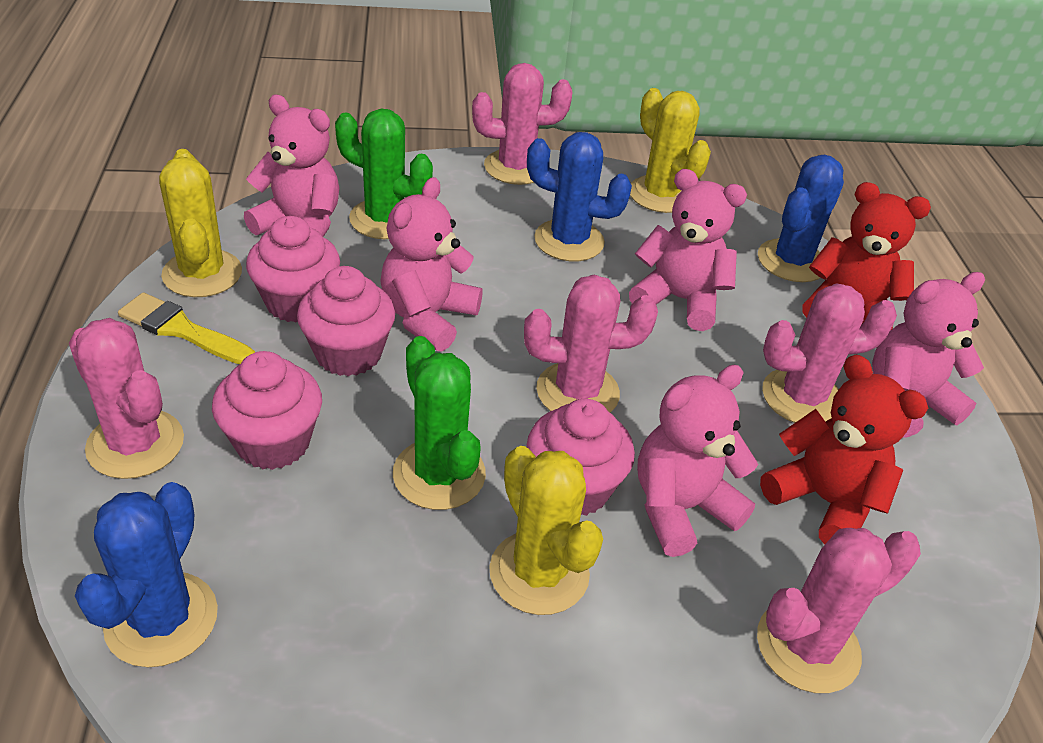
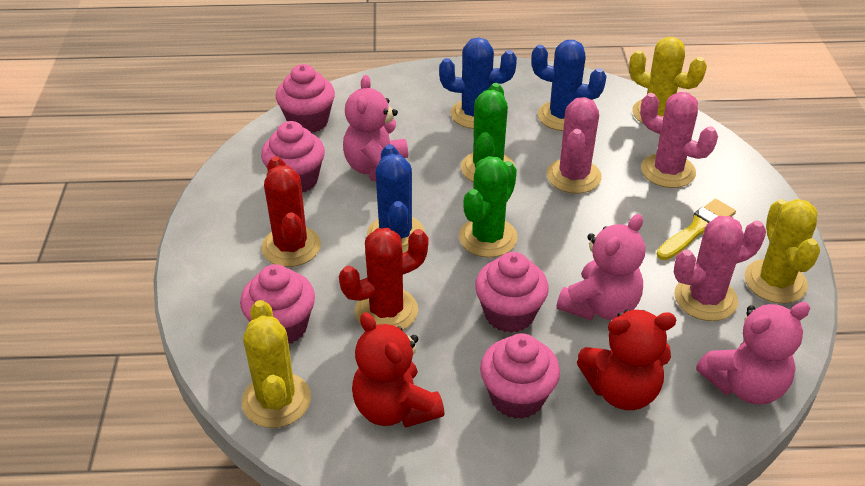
pink cactus: [69,318,184,479] [472,63,573,185] [524,275,658,413] [757,528,921,693] [762,283,897,423] = 5 -> [547,97,602,194] [640,92,718,188] [674,216,766,321] = 3
pink cupcake: [212,351,322,470] [246,216,340,323] [297,266,395,376] [527,399,635,516] = 4 -> [240,264,315,344] [261,121,325,192] [276,64,335,133] [475,252,549,333] [480,333,560,419] = 5
pink teddy bear: [244,95,339,237] [381,177,483,351] [629,169,747,331] [637,365,758,557] [872,272,985,437] = 5 -> [343,75,408,181] [557,214,645,320] [696,302,811,405] = 3
red cactus: none = 0 -> [261,156,321,267] [339,228,428,330] = 2

